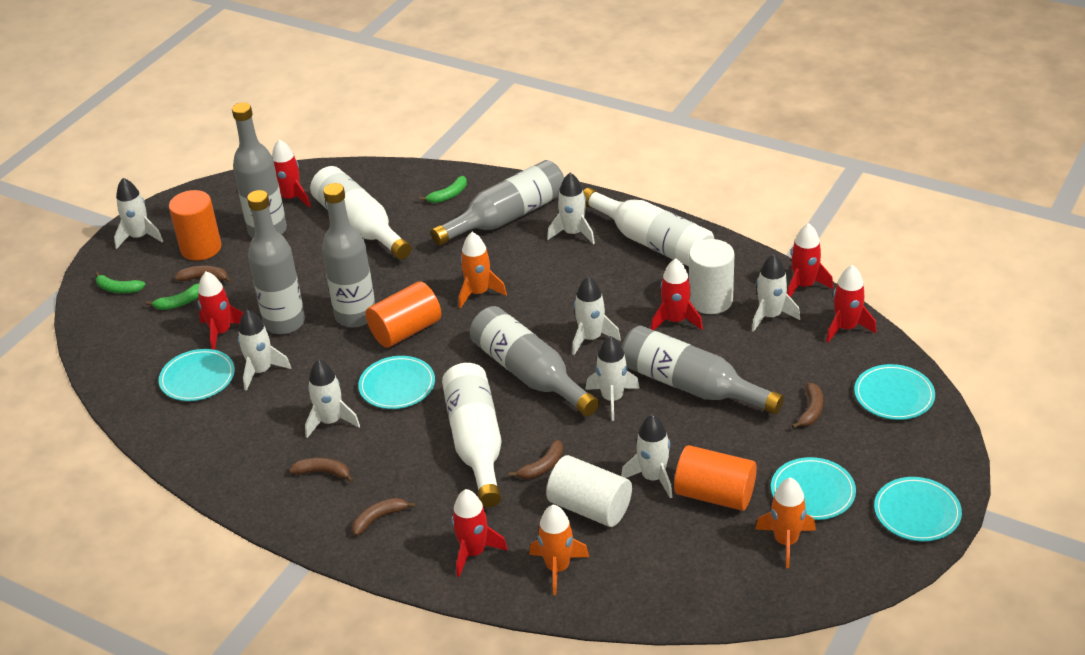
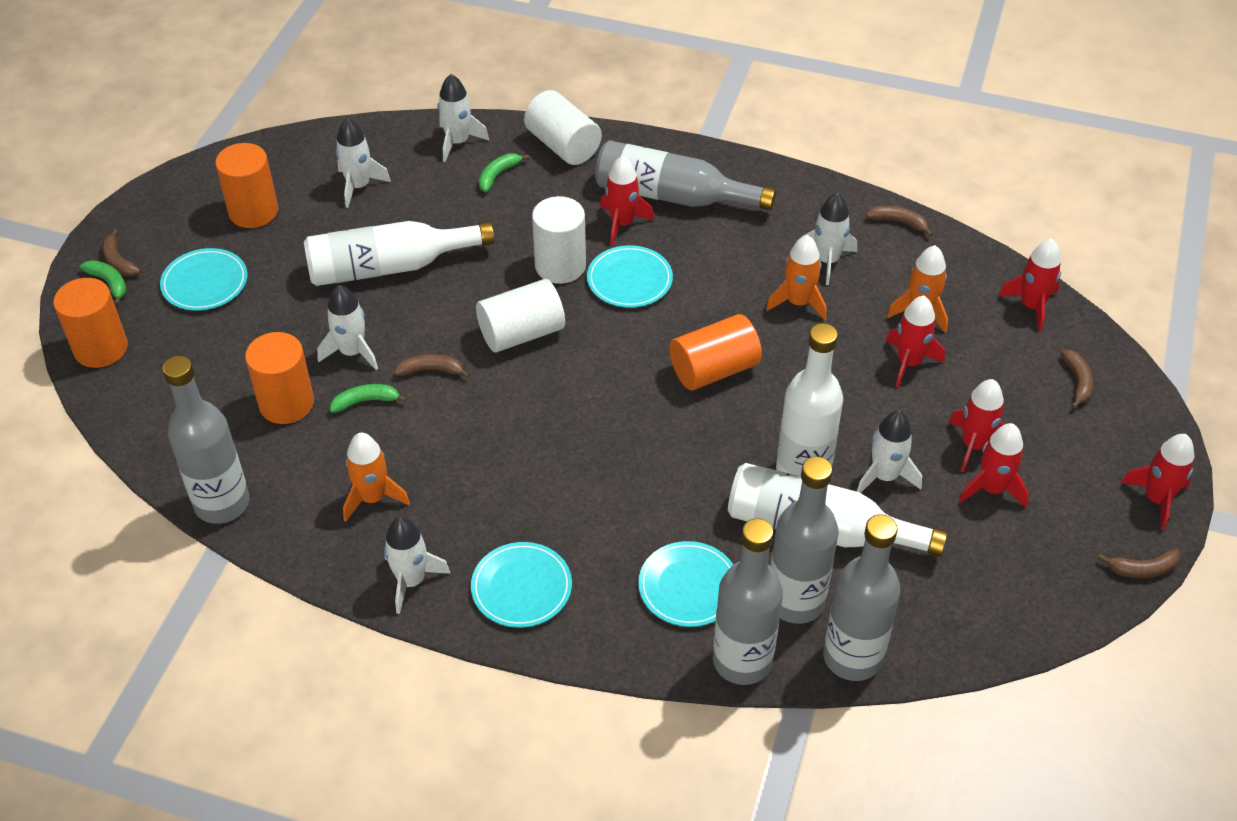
grey bottle: [232,102,287,238] [247,190,305,334] [322,183,375,327] [431,160,564,246] [470,306,599,416] [622,325,784,415] = 6 -> [162,356,249,524] [595,140,776,210] [713,518,783,685] [771,456,839,624] [823,514,901,681] = 5
orange cylinder: [169,190,222,261] [366,281,441,348] [674,445,757,511] = 3 -> [53,278,128,368] [215,143,278,228] [245,332,314,424] [669,314,762,390] = 4
turquoise plate: [159,349,235,401] [358,356,435,409] [771,457,856,520] [854,364,935,420] [874,477,962,541] = 5 -> [160,248,247,311] [471,542,572,628] [587,245,673,308] [638,541,733,627] = 4
white cylinder: [546,455,632,527] [689,239,735,314] = 2 -> [476,279,565,353] [524,90,602,165] [532,196,586,284] = 3
white rocket: [114,178,163,249] [238,310,291,391] [305,359,360,438] [547,173,595,244] [572,276,621,355] [585,336,640,421] [621,414,672,498] [752,254,800,332] = 8 -> [317,285,378,370] [335,118,391,208] [384,517,451,614] [438,74,489,162] [802,193,857,285] [857,411,922,493] = 6

